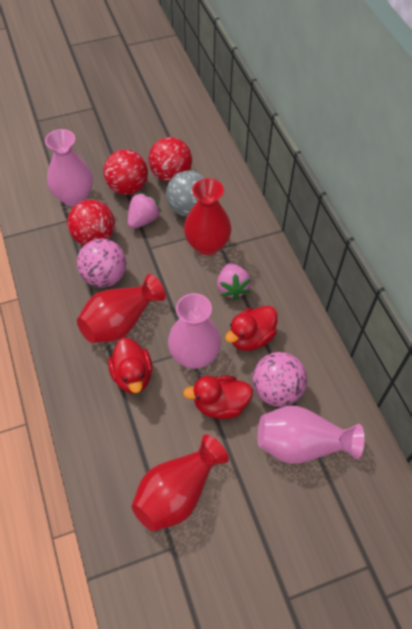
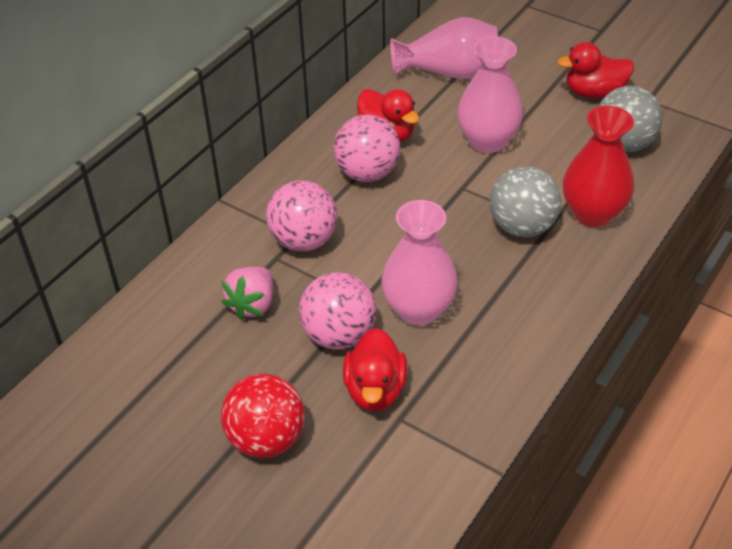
grey ball: [166,171,205,217] = 1 -> [490,166,561,237] [598,86,663,152] = 2
pink ball: [77,239,126,288] [253,352,307,407] = 2 -> [266,181,337,252] [299,272,376,350] [333,115,400,182] = 3
pink strawberry: [128,192,162,229] [217,263,251,300] = 2 -> [222,266,273,320] = 1
red ball: [67,200,115,246] [103,149,148,195] [148,137,192,182] = 3 -> [221,374,305,458] = 1
red vase: [77,274,166,343] [131,435,229,531] [184,178,231,256] = 3 -> [563,106,634,227] = 1

